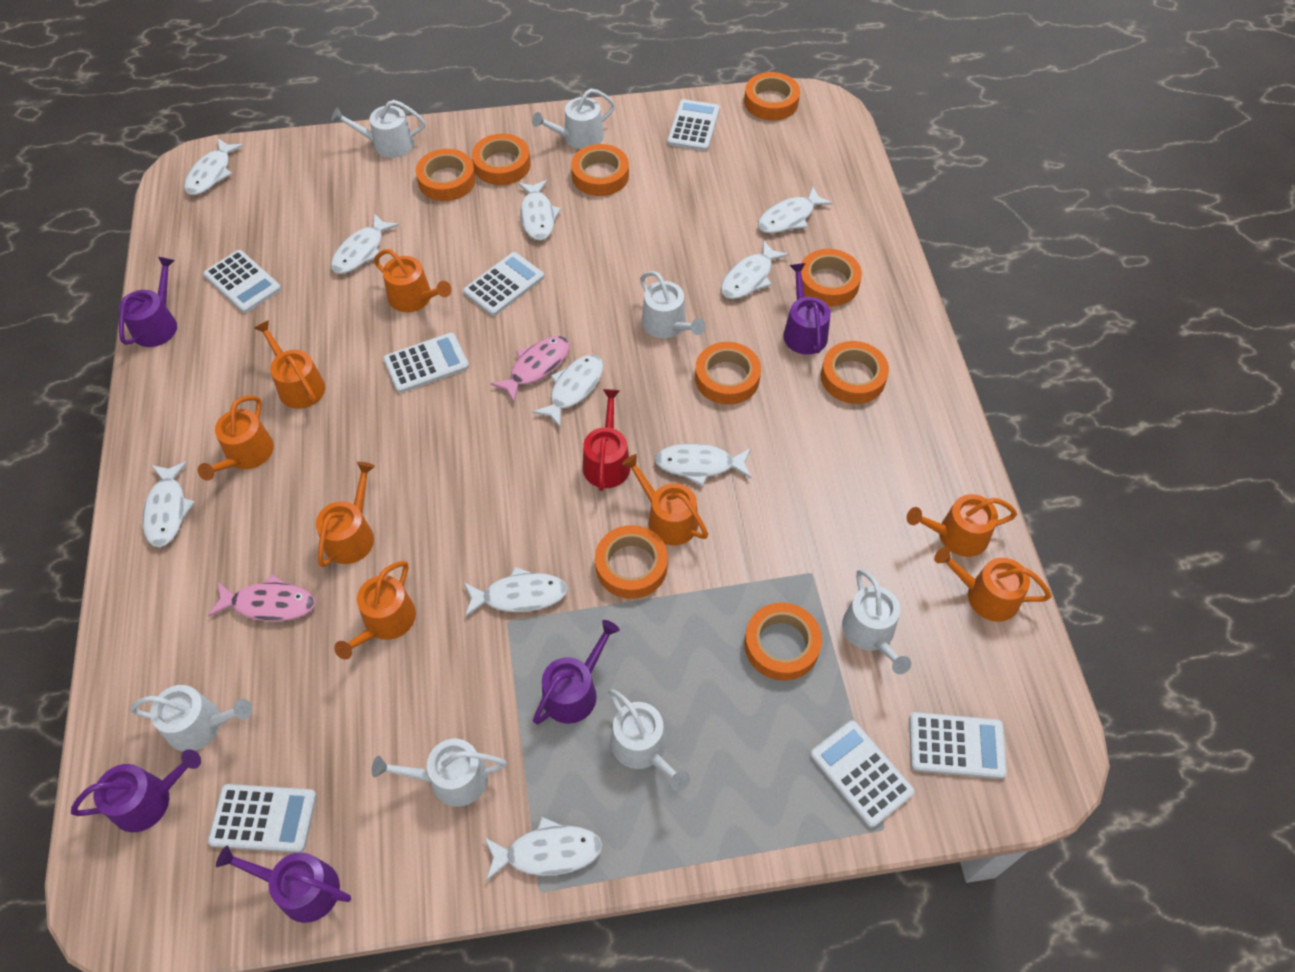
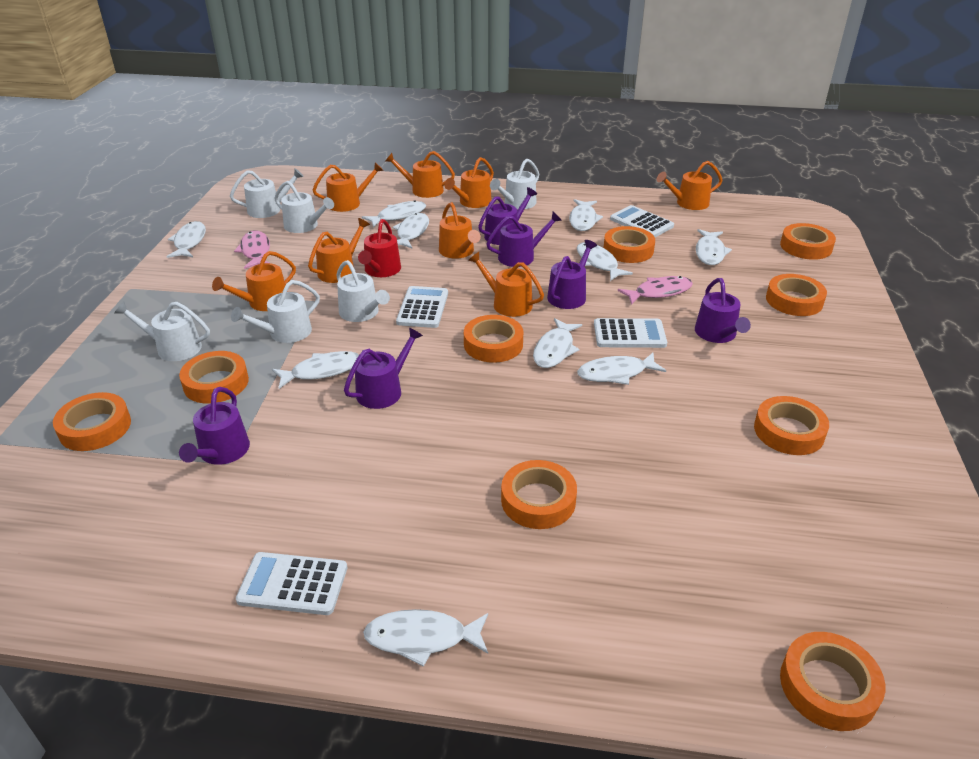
purple watering can: [71,749,201,832] [119,257,177,347] [216,845,351,923] [533,620,620,724] [783,263,831,355] = 5 -> [179,387,250,465] [344,327,423,409] [478,187,537,245] [486,212,562,267] [547,240,597,309] [695,278,751,343] = 6
white calculator: [203,250,281,313] [208,784,317,853] [383,333,469,393] [463,252,544,316] [667,99,720,151] [810,720,915,828] [909,712,1007,779] = 7 -> [236,552,347,615] [396,286,448,328] [594,318,667,348] [610,205,674,237] = 4
white watering can: [130,685,252,751] [331,100,425,158] [372,739,507,807] [532,89,615,149] [608,689,690,791] [640,271,705,338] [842,569,911,674] = 7 -> [115,301,210,361] [230,168,304,218] [231,280,320,343] [274,181,334,233] [336,260,390,322] [490,158,539,209] = 6

